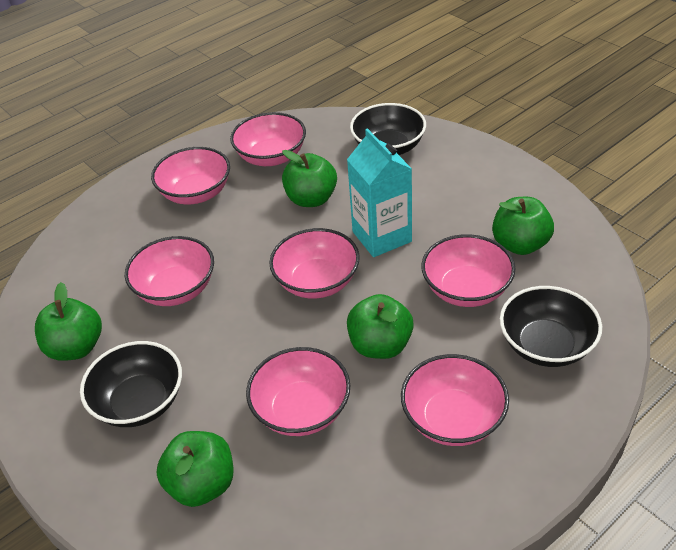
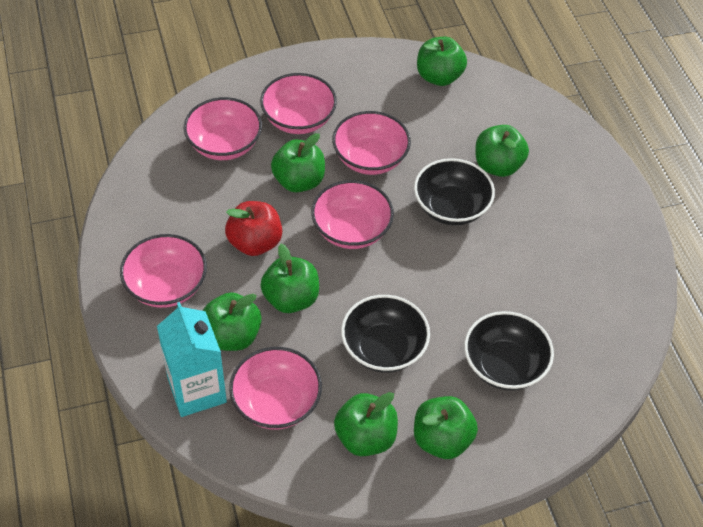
green apple: [35,282,102,361] [156,431,233,507] [282,150,337,207] [347,294,414,359] [492,197,554,255] = 5 -> [202,292,262,351] [260,244,319,313] [271,133,325,192] [334,392,398,456] [414,396,478,459] [417,37,467,86] [475,125,529,177] = 7
pink bowl: [125,236,214,306] [151,147,230,204] [230,112,306,166] [246,347,351,436] [269,228,360,299] [401,354,509,446] [421,234,515,307] = 7 -> [120,234,207,308] [184,97,262,160] [229,347,322,429] [260,73,337,134] [311,180,394,249] [332,111,411,175] = 6
red apple: none = 0 -> [225,201,282,256] = 1

